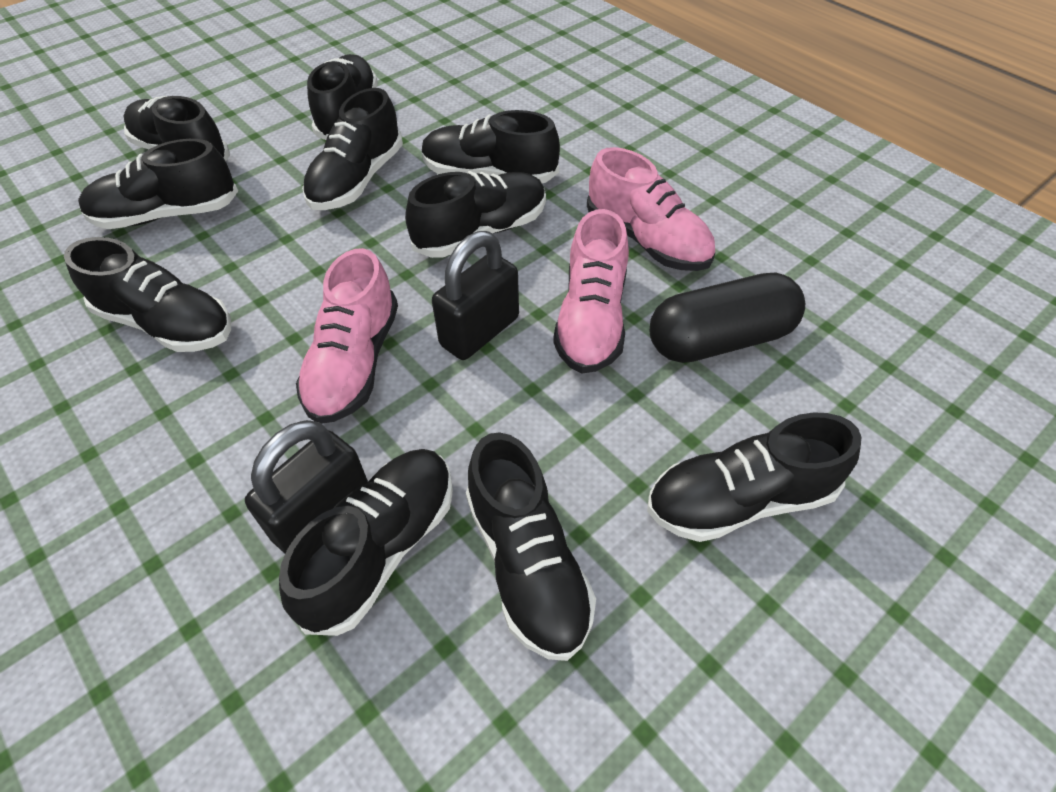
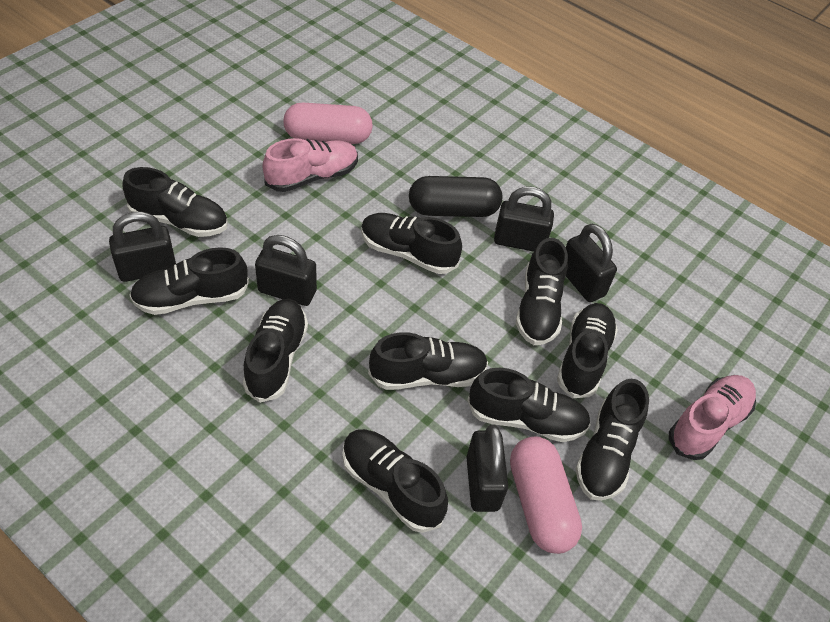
black padlock: [245,420,368,554] [432,231,519,360] = 2 -> [109,212,176,282] [255,235,317,306] [466,425,508,512] [494,186,554,252] [566,224,617,302] = 5
pink capsule: none = 0 -> [283,103,373,144] [510,436,582,554] = 2
pink shoe: [296,248,398,424] [553,209,629,374] [587,147,715,271] = 3 -> [263,138,358,192] [669,375,756,460] = 2

